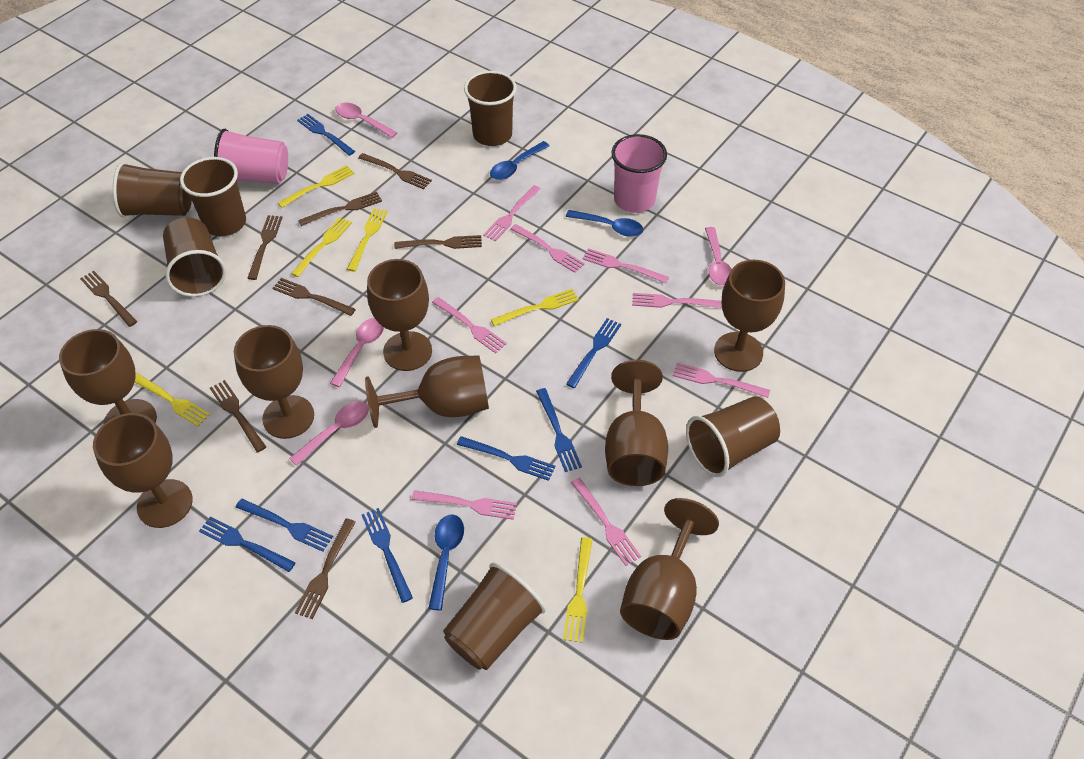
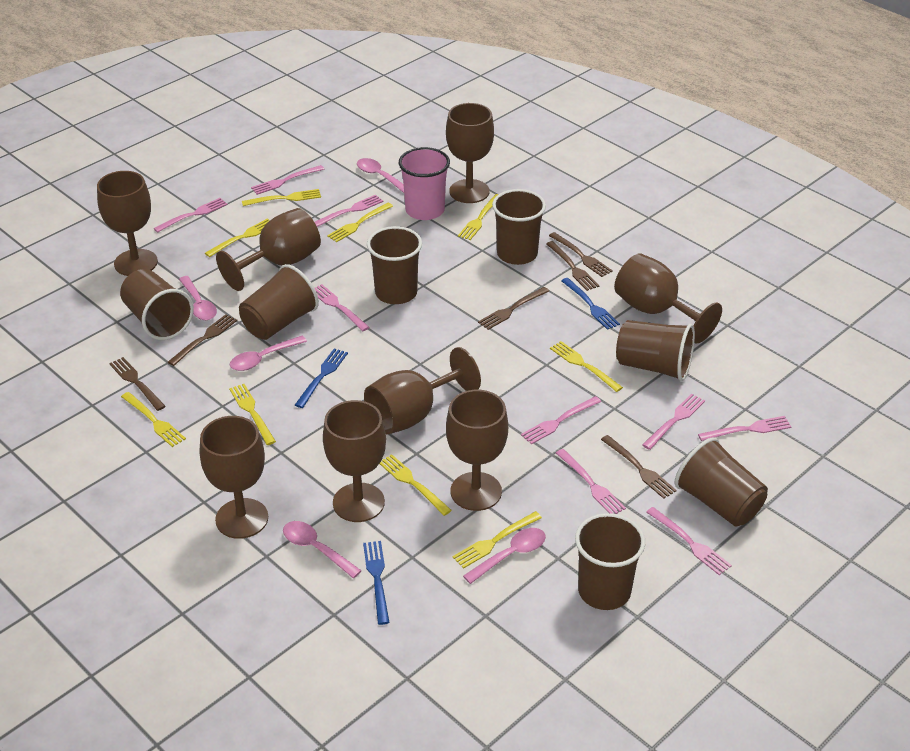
blue fork: [199,516,296,572] [236,499,333,552] [297,114,355,156] [362,508,413,603] [457,436,555,481] [536,388,582,472] [566,318,621,388] = 7 -> [295,348,348,408] [363,541,390,625] [561,278,620,330] = 3
blue spoon: [428,514,464,611] [490,141,550,180] [566,210,643,237] = 3 -> none = 0
brown cup: [113,162,192,217] [163,217,226,297] [180,157,246,236] [443,562,546,670] [464,71,517,146] [686,396,780,477] = 6 -> [120,269,194,340] [239,264,319,340] [367,226,422,304] [492,189,546,265] [575,513,645,610] [616,320,695,381] [675,437,768,526] = 7
brown fork: [80,271,137,327] [210,380,266,452] [247,215,283,280] [272,278,356,316] [295,519,356,619] [298,192,382,226] [358,153,432,189] [394,235,482,249] = 8 -> [109,357,166,411] [168,314,237,366] [478,287,549,330] [546,241,599,291] [549,232,613,277] [601,435,677,499] = 6
pink cup: [214,129,288,184] [611,134,667,213] = 2 -> [399,147,450,220] = 1
pink fork: [412,490,517,520] [432,297,507,354] [483,185,540,242] [511,224,585,273] [571,478,641,566] [582,248,669,283] [632,293,722,308] [673,363,770,398] = 8 -> [153,198,228,233] [251,165,324,195] [315,195,383,227] [315,284,370,331] [521,396,601,444] [556,449,626,514] [643,394,705,450] [646,507,732,575] [698,416,792,441] = 9
pink spoon: [289,401,369,466] [330,318,384,387] [335,103,397,138] [705,227,732,286] = 4 -> [179,276,217,320] [230,336,307,371] [283,521,362,578] [357,158,404,193] [463,528,546,584] = 5
yellow fork: [135,373,210,426] [278,165,355,208] [291,217,352,277] [347,208,388,271] [491,289,579,326] [563,537,593,643] = 6 -> [121,392,186,447] [205,219,270,257] [229,384,276,445] [242,189,321,206] [327,203,393,242] [379,454,452,516] [452,511,542,569] [458,194,499,240] [550,341,623,392] = 9

